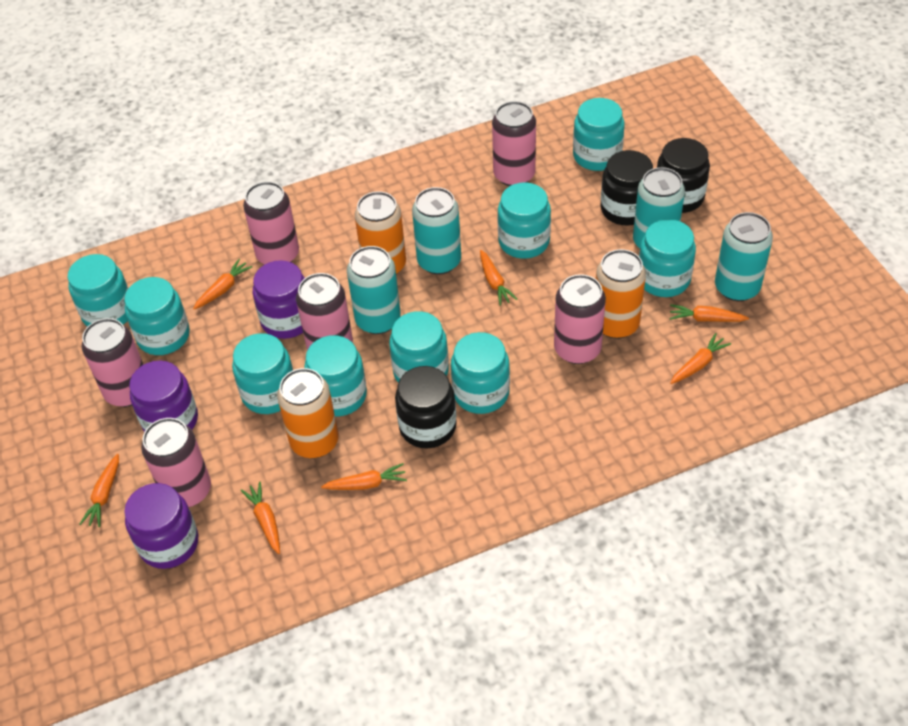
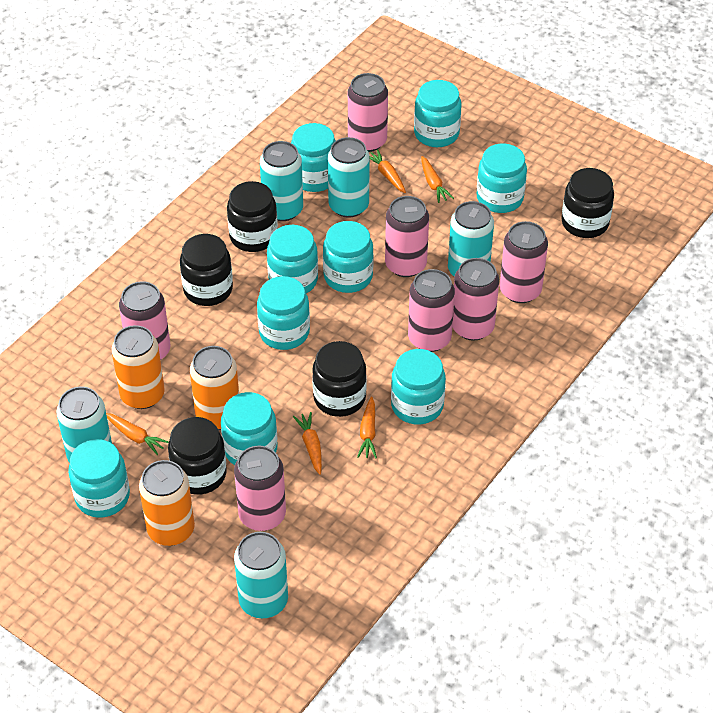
black jar: [395,366,457,448] [601,150,653,225] [657,138,710,213] = 3 -> [168,417,227,495] [180,234,233,306] [227,181,278,252] [312,341,367,417] [561,168,614,238] = 5
orange carrot: [80,454,119,527] [193,259,252,310] [240,482,280,554] [321,463,407,490] [480,250,518,306] [670,304,749,322] [670,333,731,384] = 7 -> [106,413,169,455] [293,412,322,475] [357,397,377,458] [370,149,406,193] [421,156,454,203] = 5
pink can: [82,318,144,407] [141,418,211,507] [243,181,299,265] [296,273,353,350] [492,101,536,186] [554,274,606,364] = 6 -> [119,281,171,360] [234,446,286,531] [348,73,388,152] [385,196,429,277] [408,269,455,352] [452,258,499,341] [500,221,548,303] = 7
purple jar: [124,483,198,569] [129,361,198,432] [253,260,305,339] = 3 -> none = 0
turquoise can: [347,246,401,334] [412,187,461,275] [633,167,685,248] [715,212,773,301] = 4 -> [56,387,112,463] [234,532,288,618] [260,141,303,221] [328,137,370,218] [448,201,494,277] = 5

